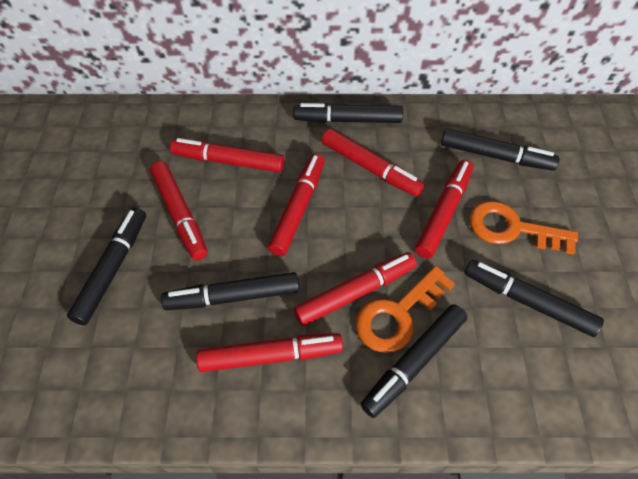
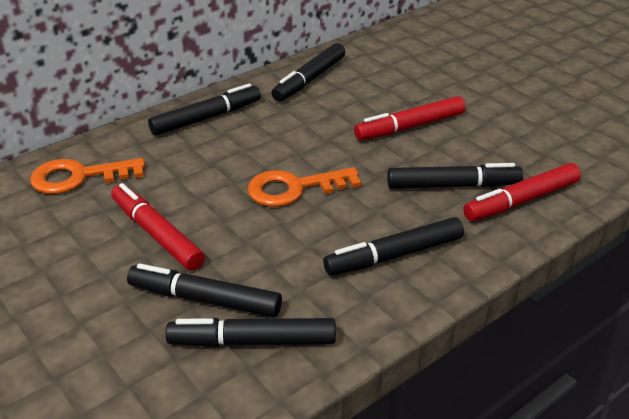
red marker: [150,161,208,260] [170,138,284,172] [196,333,343,372] [268,153,325,256] [293,252,417,326] [322,129,425,197] [415,160,473,259] = 7 -> [111,183,205,271] [354,96,465,140] [463,163,581,221] = 3

